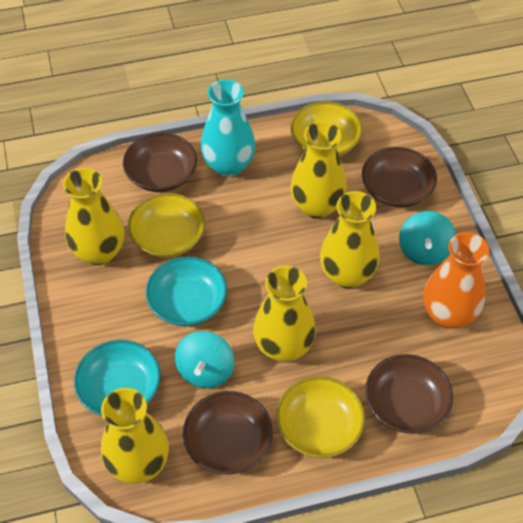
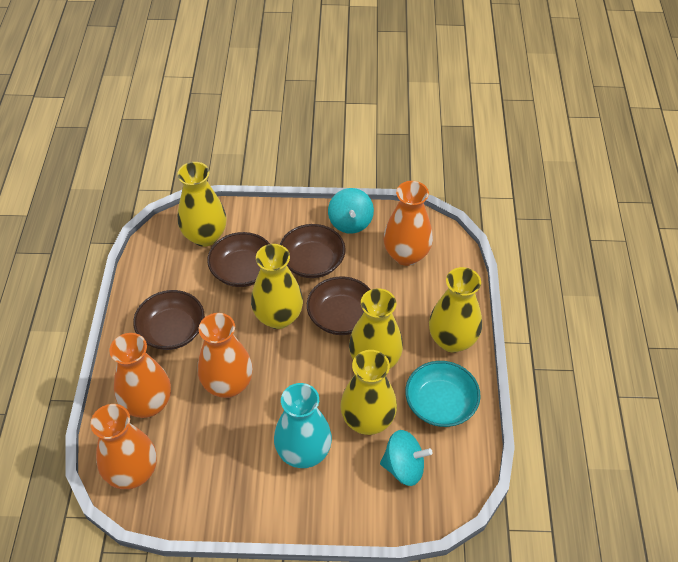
orange vase: [423,232,490,329] = 1 -> [90,404,157,489] [109,333,171,418] [198,313,253,398] [383,181,433,266] = 4
turquoise bowl: [74,340,161,416] [146,256,227,326] = 2 -> [405,361,481,427] = 1
yellow bowl: [128,193,206,258] [276,376,365,458] [291,101,363,156] = 3 -> none = 0

